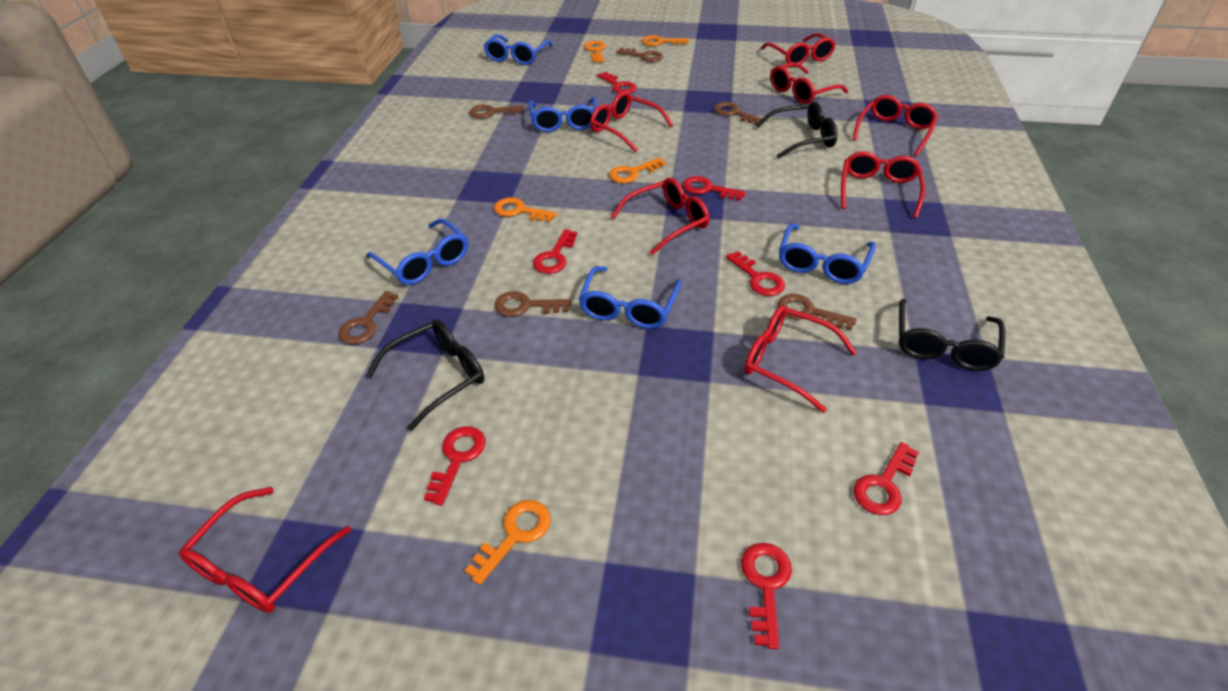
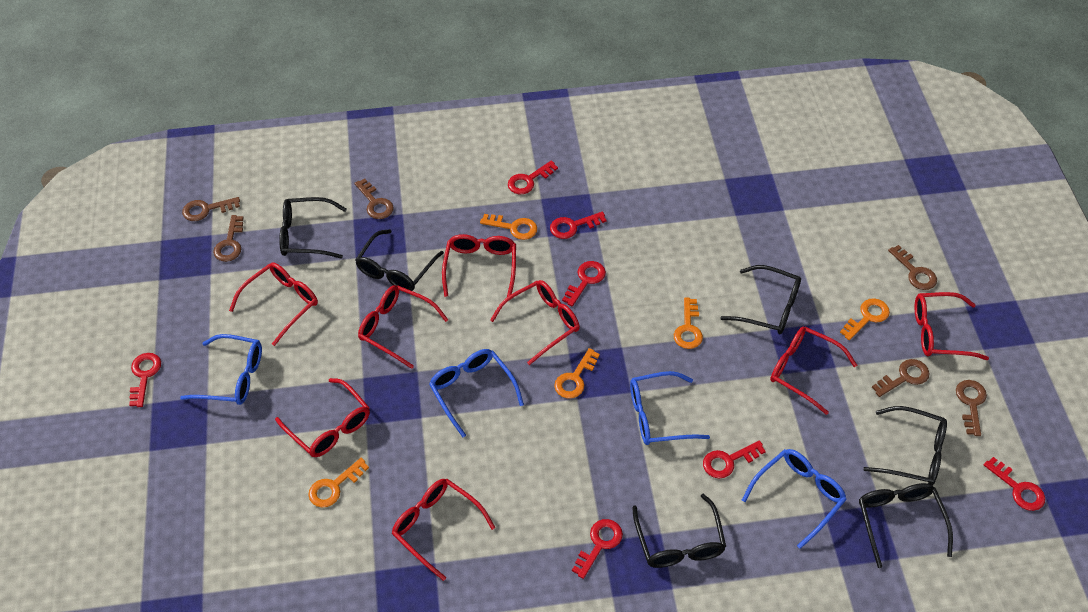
black glasses: [366,319,484,431] [756,101,838,159] [899,299,1005,371] = 3 -> [279,197,347,259] [355,229,444,291] [632,493,726,568] [720,265,801,334] [859,483,953,568] [863,406,947,485] = 6
blue glasses: [366,219,468,285] [484,34,553,65] [529,97,597,132] [579,266,681,329] [779,223,876,284] = 5 -> [180,334,262,405] [429,349,524,437] [630,371,710,445] [742,449,847,549] = 4

